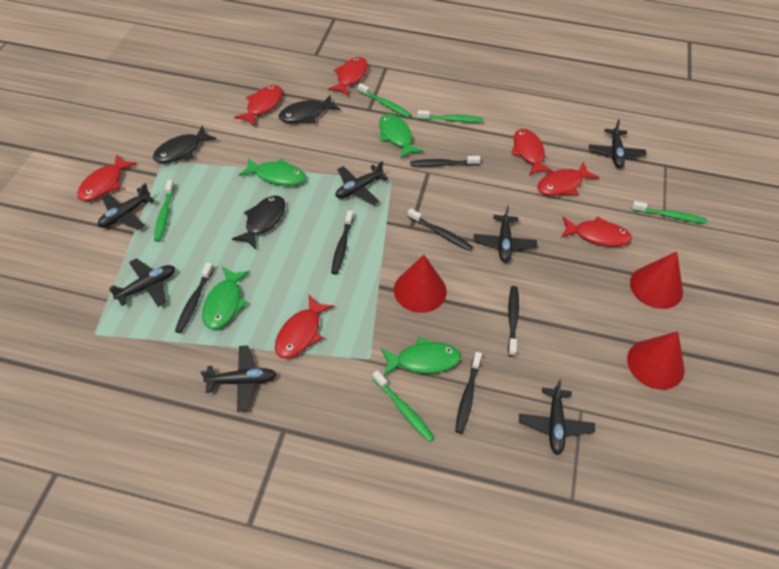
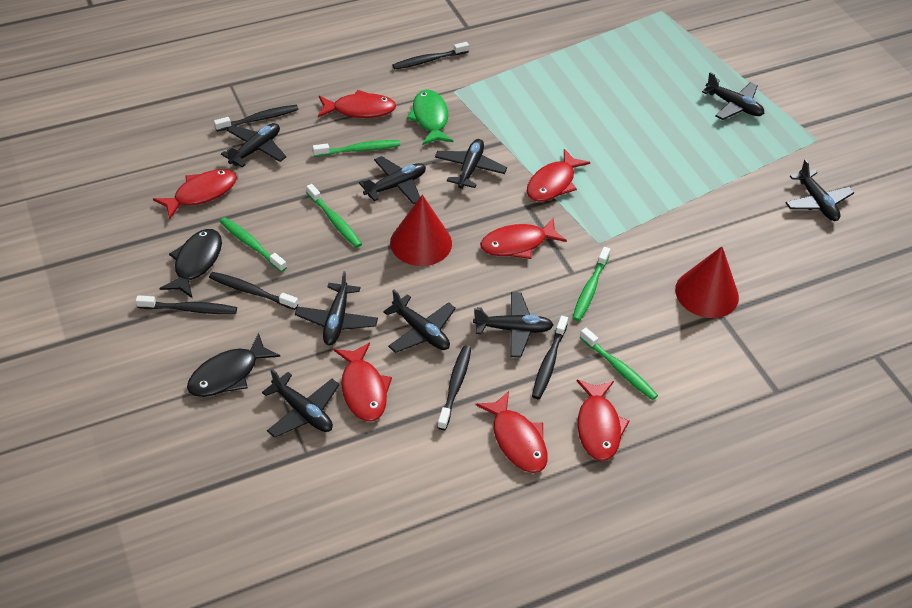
black fish: [153,125,216,163] [232,196,285,249] [279,95,340,123] = 3 -> [159,229,222,298] [187,333,280,397] = 2
black plane: [98,183,155,230] [109,258,175,307] [200,346,277,412] [336,161,388,205] [474,205,537,262] [519,379,595,455] [589,119,647,168] = 7 -> [221,123,286,167] [262,369,340,438] [295,271,378,345] [359,156,426,204] [383,290,456,353] [435,139,507,189] [473,292,554,357] [702,72,764,120] [785,159,854,221] = 9
green fish: [202,267,250,329] [239,157,306,186] [379,114,423,158] [381,337,461,376] = 4 -> [407,90,453,145] = 1
red cone: [394,255,447,313] [627,331,685,390] [630,251,683,309] = 3 -> [390,195,452,266] [675,246,739,318] = 2

